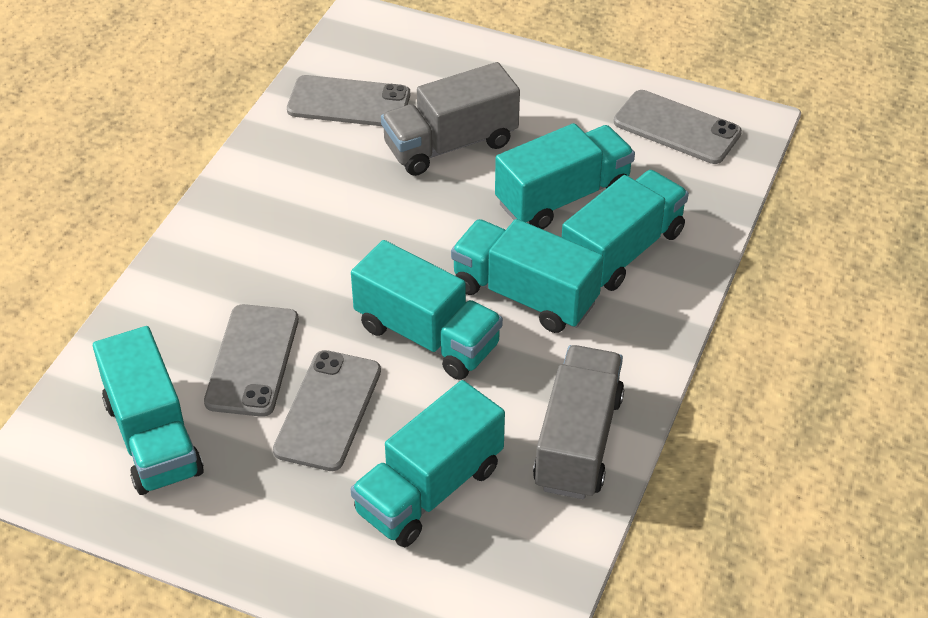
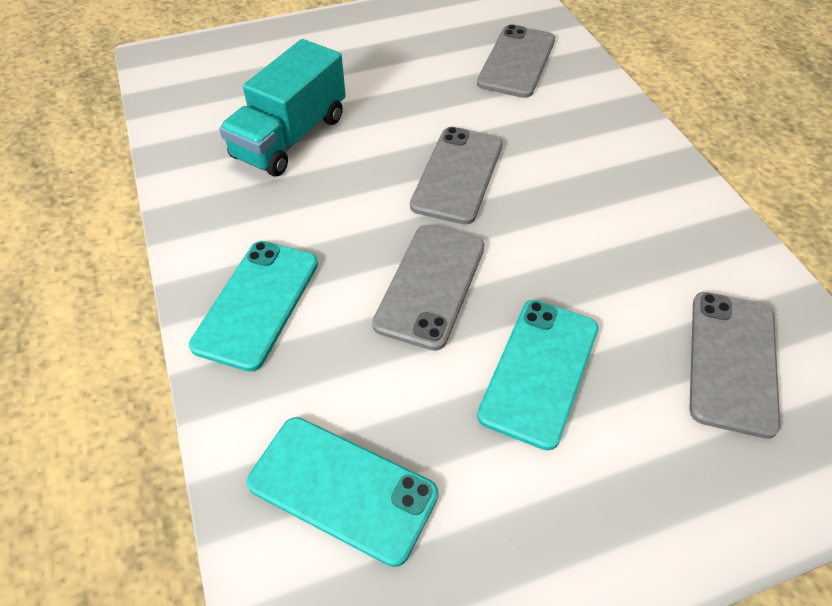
grey truck: [381,62,520,176] [533,345,624,499] = 2 -> none = 0
turquoise phone: none = 0 -> [189,241,318,372] [247,417,439,567] [477,300,599,451] = 3
turquoise truck: [93,326,204,495] [351,240,503,380] [351,380,505,547] [451,219,603,333] [495,123,635,229] [562,170,689,291] = 6 -> [219,39,346,176] = 1

